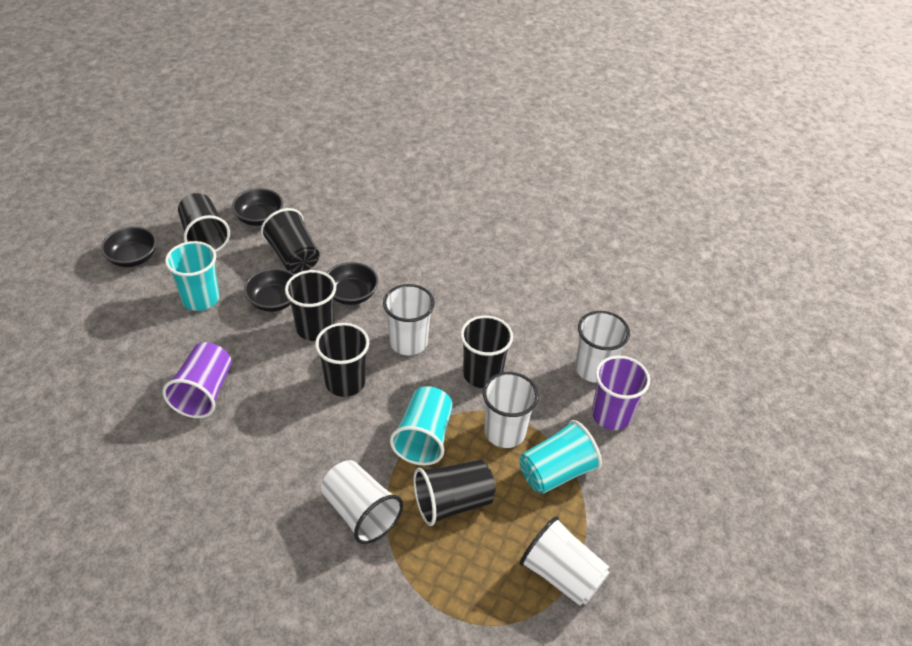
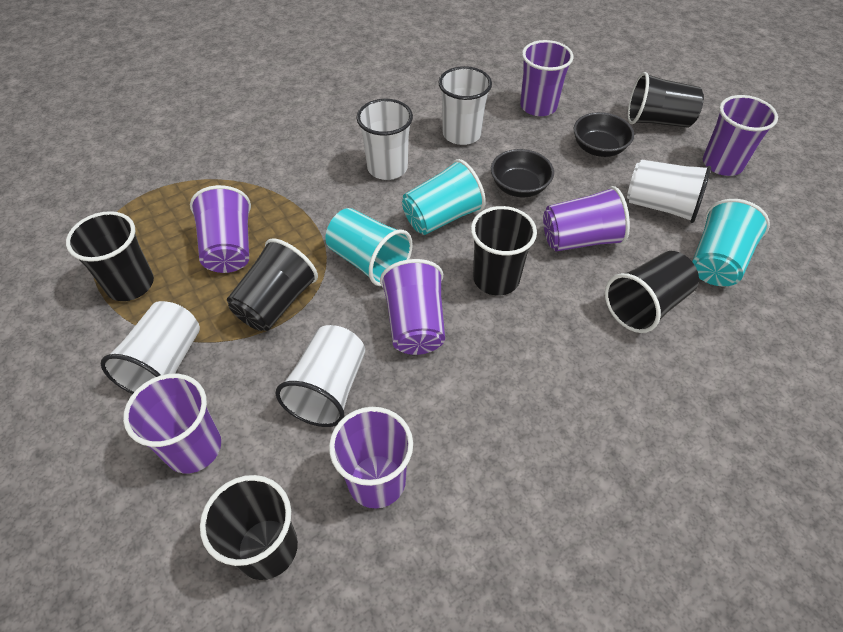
black bowl: [101,226,157,267] [232,188,283,226] [244,268,294,312] [327,262,378,305] = 4 -> [491,149,554,197] [573,112,634,157] = 2
purple cup: [162,342,232,418] [592,356,650,430] = 2 -> [123,374,221,473] [190,185,251,273] [329,407,413,508] [380,259,445,355] [520,40,574,116] [543,186,630,251] [703,95,778,176] = 7

